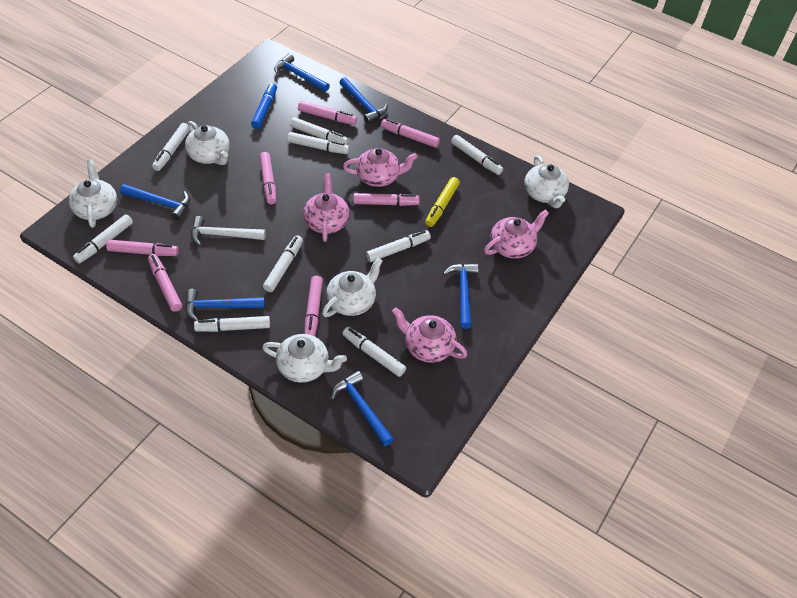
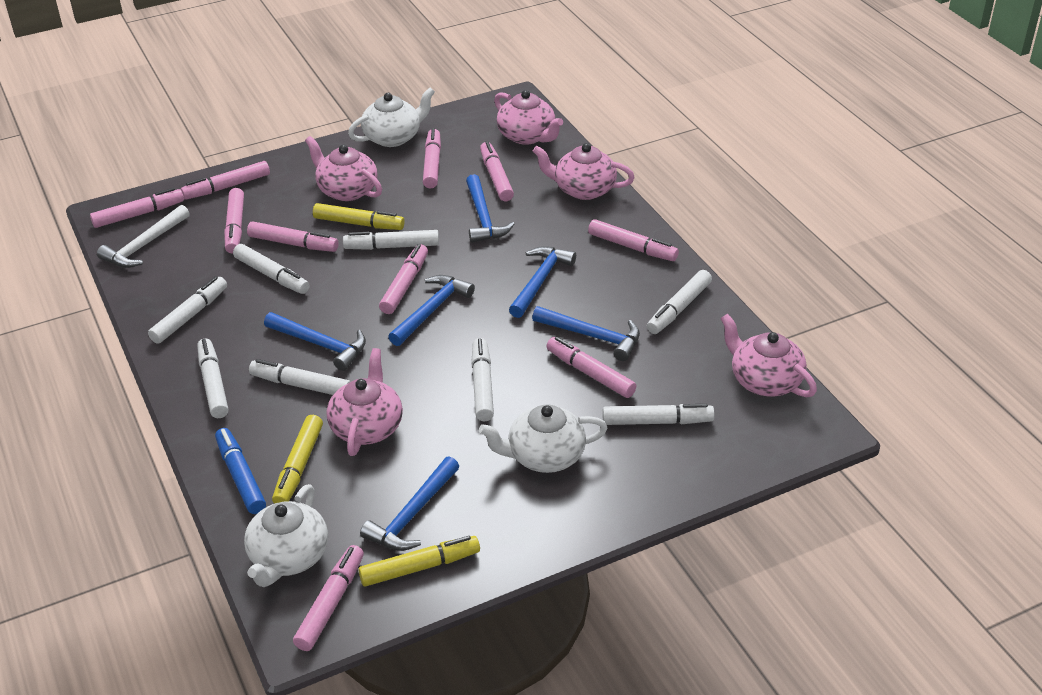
pink marker: [106,240,179,256] [148,254,182,312] [259,152,276,204] [298,101,357,125] [304,276,323,336] [353,193,420,206] [381,119,440,148] = 7 -> [90,188,184,228] [181,161,270,200] [224,188,244,253] [247,222,339,252] [293,545,364,651] [379,244,428,314] [423,128,441,189] [480,141,514,201] [546,337,636,398] [588,219,679,261] = 10
pink teapot: [303,173,350,242] [343,148,418,187] [392,307,467,363] [484,209,549,259] = 4 -> [305,136,382,201] [326,348,403,456] [494,90,563,145] [533,143,635,200] [720,314,817,397] = 5
white marker: [73,214,133,264] [152,123,190,171] [194,316,270,332] [263,235,303,292] [287,132,349,154] [290,117,348,145] [342,327,406,377] [366,230,431,262] [451,135,503,175] = 9 -> [148,276,227,344] [197,339,229,418] [233,244,310,294] [249,359,350,395] [343,230,439,250] [471,338,494,421] [603,404,714,425] [647,270,712,334] = 8
white teapot: [69,160,117,228] [185,121,229,165] [262,334,347,383] [322,257,383,317] [524,155,569,208] = 5 -> [244,484,328,587] [348,87,435,147] [479,405,607,473] = 3
yellow marker: [425,177,460,227] = 1 -> [272,415,323,504] [313,203,405,230] [358,536,480,587] = 3

